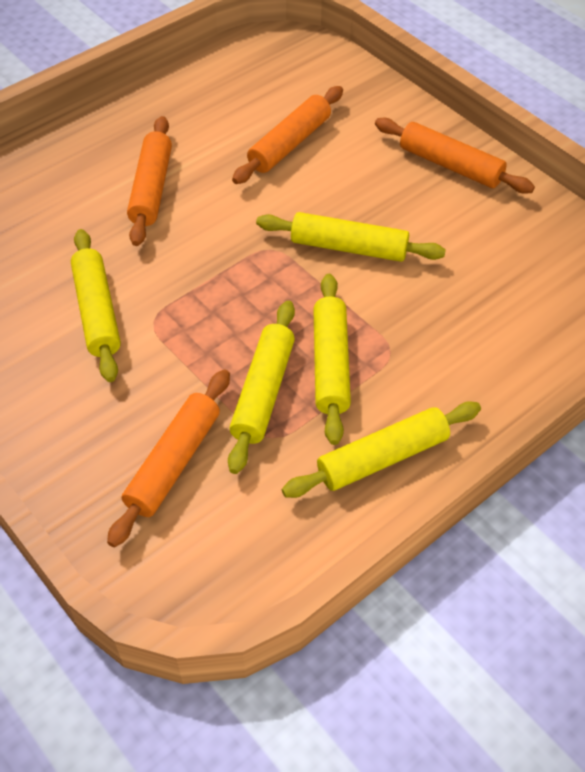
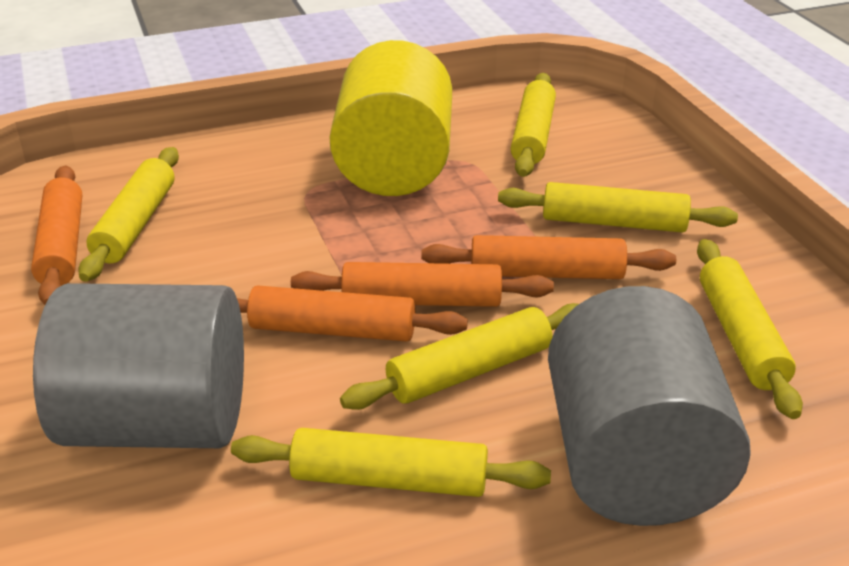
grey cylinder: none = 0 -> [33,283,244,448] [548,286,751,526] = 2
yellow cylinder: none = 0 -> [330,40,452,196] = 1
yellow rolling pin: [71,229,121,382] [228,301,295,474] [256,212,446,262] [282,401,481,498] [313,274,351,445] = 5 -> [78,147,179,282] [231,428,551,497] [340,303,579,410] [498,182,738,233] [511,73,556,177] [697,239,803,419] = 6

